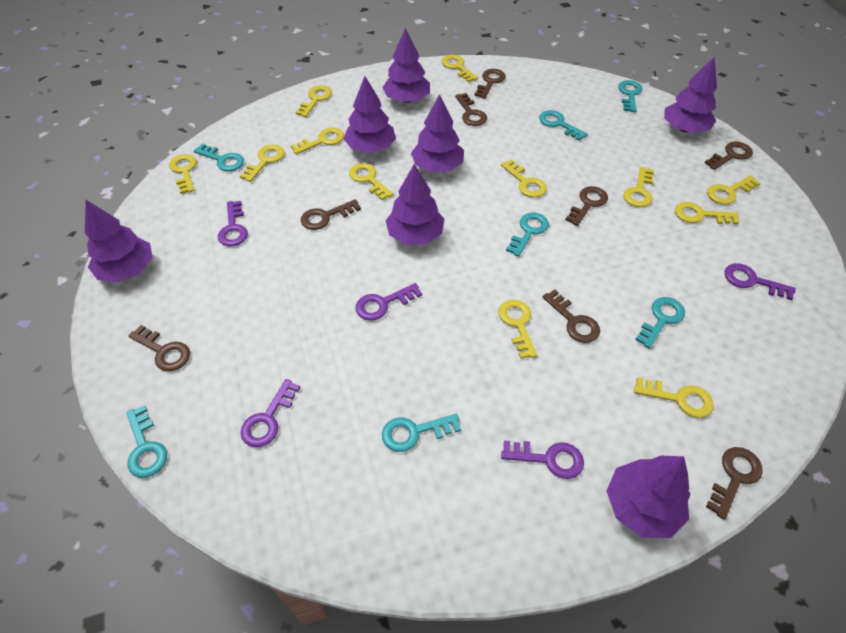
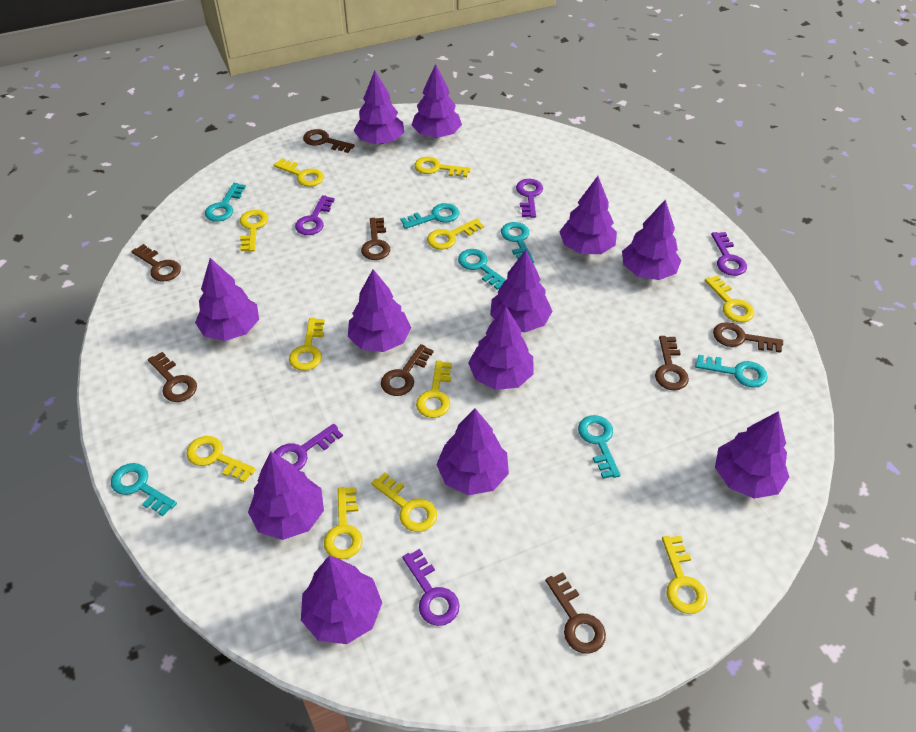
purple tree: [85,200,153,282] [344,76,396,153] [382,28,430,103] [385,164,444,245] [411,94,464,172] [607,456,690,538] [664,57,717,133] = 7 -> [195,258,259,341] [248,452,324,540] [301,556,382,644] [348,269,411,352] [353,71,404,144] [411,64,462,138] [436,408,509,495] [468,306,534,390] [490,250,553,332] [559,176,617,254] [622,199,681,280] [715,411,789,499] = 12
yellow key: [169,154,197,194] [240,144,285,182] [291,128,344,155] [295,85,332,117] [349,163,393,200] [442,55,478,83] [499,300,537,359] [501,159,547,198] [624,167,654,207] [634,377,714,418] [675,202,739,224] [707,175,761,205] = 12 -> [186,436,256,483] [240,210,268,252] [274,158,324,187] [289,318,325,371] [324,487,362,559] [371,472,437,532] [414,157,471,177] [416,361,452,418] [427,218,484,250] [662,536,707,614] [705,275,754,322] = 11

